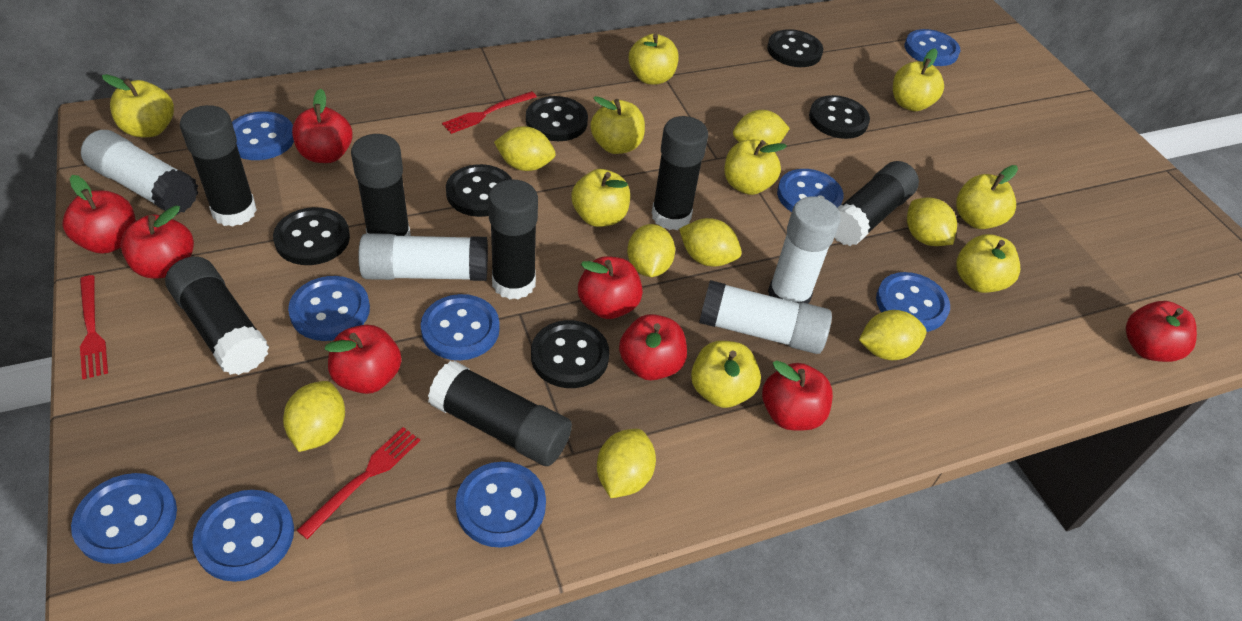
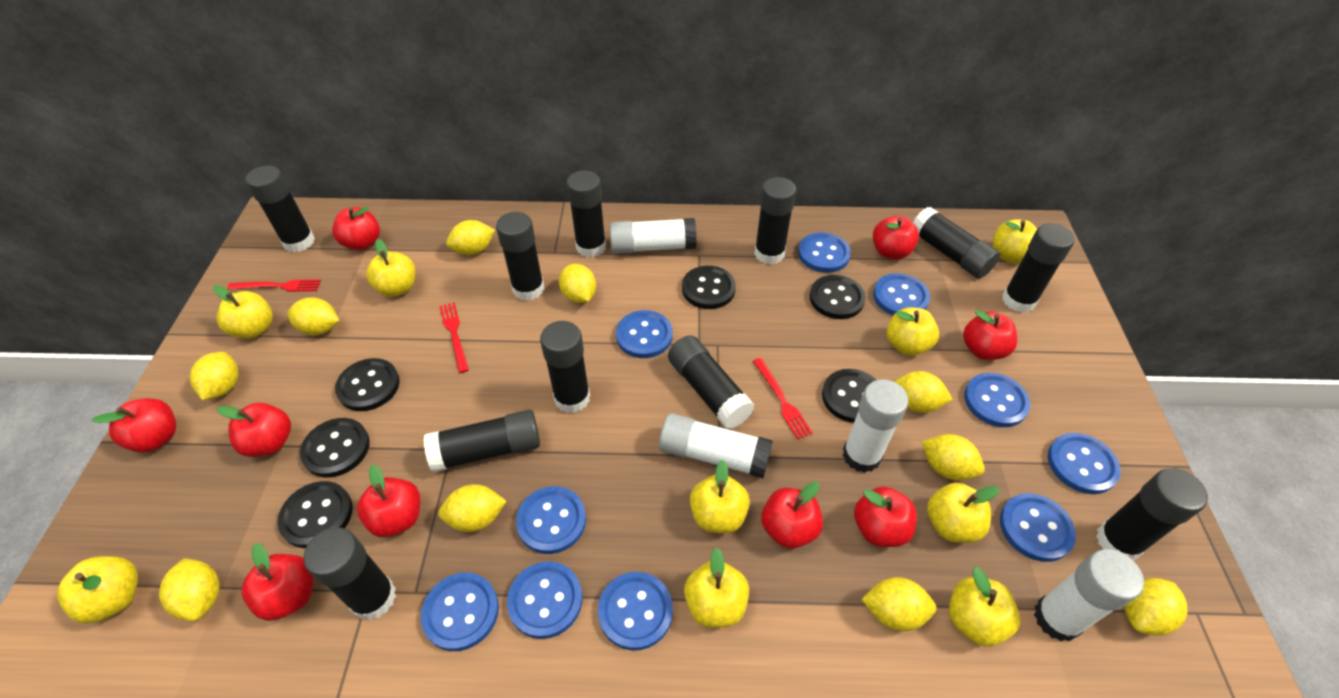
black glue stick: [165,256,269,375] [180,105,257,227] [351,134,411,236] [428,361,572,466] [488,179,538,300] [652,116,708,230] [835,161,919,246] = 7 -> [246,166,315,252] [303,527,396,620] [424,410,540,473] [496,212,544,301] [540,321,590,413] [567,170,606,257] [668,335,754,429] [754,177,797,265] [913,207,1000,278] [1002,223,1074,313] [1096,468,1208,560] = 11
blue button: [71,473,177,564] [192,490,294,582] [232,111,294,160] [288,276,370,341] [421,294,500,360] [456,462,546,548] [777,169,844,212] [876,272,950,332] [905,29,960,66] = 9 -> [421,573,499,651] [507,561,582,639] [516,486,586,554] [598,572,673,651] [616,310,673,358] [798,232,851,273] [873,273,930,315] [964,373,1031,427] [1000,493,1076,562] [1047,433,1121,494] = 10
red apple: [62,175,136,254] [121,206,194,279] [292,89,352,163] [325,325,401,394] [578,256,643,319] [619,314,687,380] [762,360,833,431] [1126,301,1197,362] = 8 -> [92,398,176,452] [217,403,291,457] [241,543,314,621] [332,207,380,250] [357,465,420,537] [761,481,823,549] [854,487,917,547] [873,216,919,259] [963,310,1017,360] = 9
yellow lemon: [283,381,345,452] [494,126,555,171] [597,429,656,498] [627,224,675,277] [679,218,742,267] [733,110,790,145] [859,310,926,360] [907,197,957,246] = 8 -> [159,558,220,621] [190,352,238,400] [287,297,339,335] [438,484,507,532] [446,220,495,255] [559,264,596,303] [862,577,936,631] [894,371,953,413] [922,434,985,480] [1124,578,1187,636] = 10

